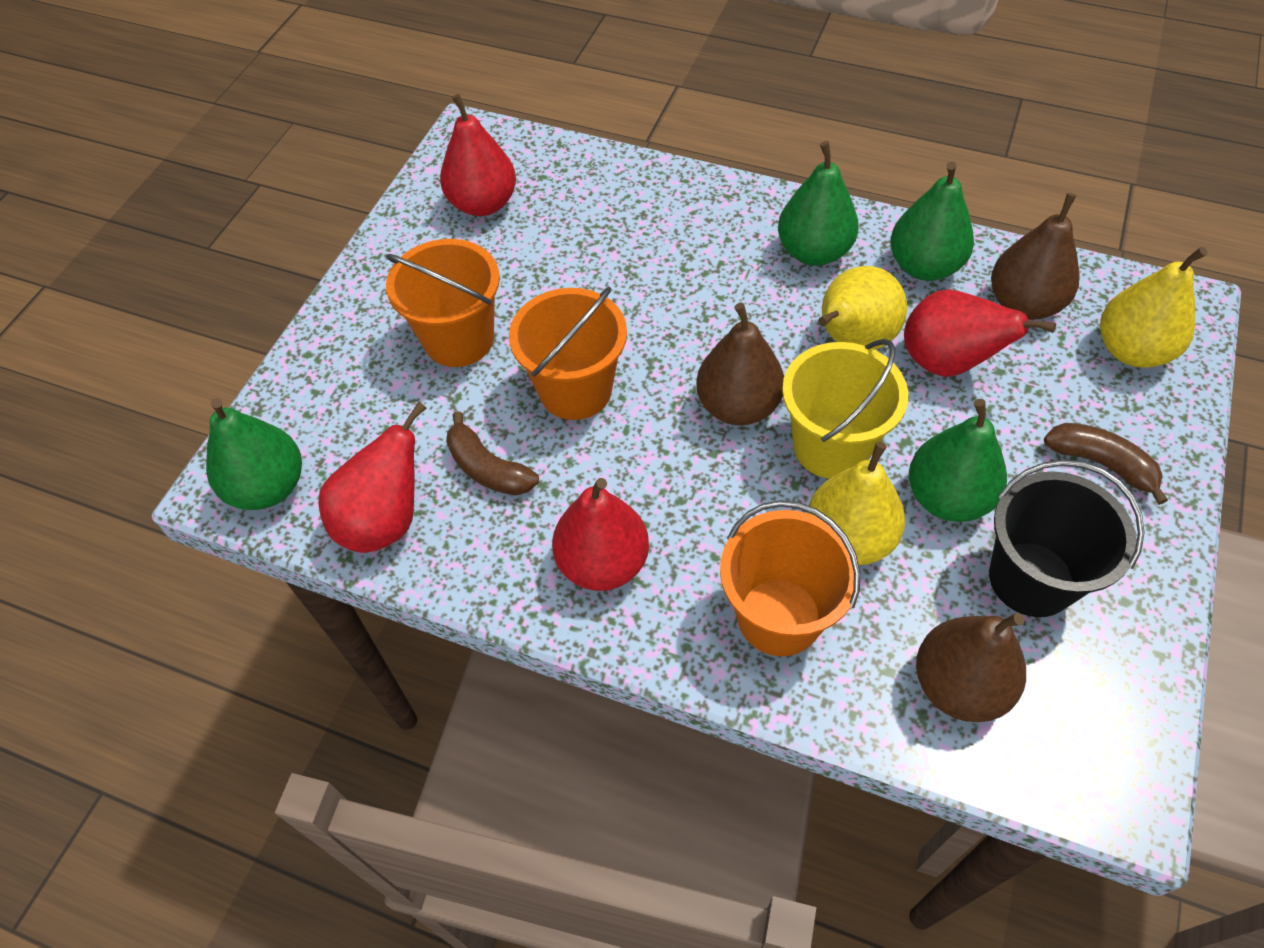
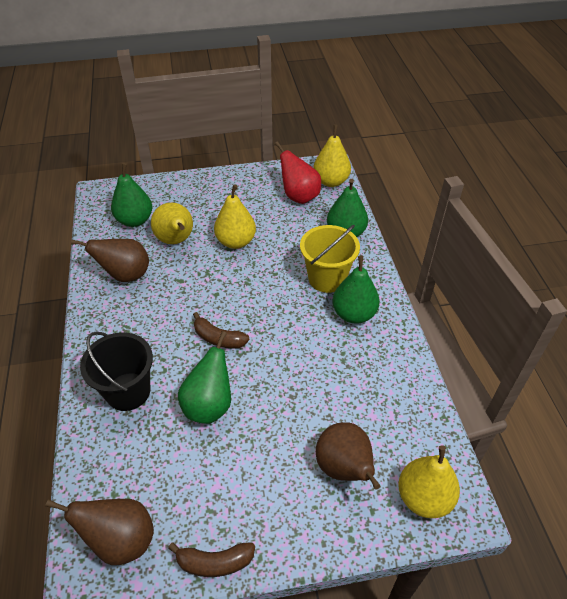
orange bucket: [386,239,500,367] [509,287,627,420] [720,500,860,656] = 3 -> none = 0
red pear: [318,402,426,553] [440,94,516,216] [552,478,649,591] [904,290,1056,377] = 4 -> [275,141,321,204] = 1
yellow pear: [807,442,905,565] [818,266,907,350] [1100,247,1207,368] = 3 -> [151,203,193,244] [214,184,256,249] [313,125,351,187] [398,445,460,518] = 4

